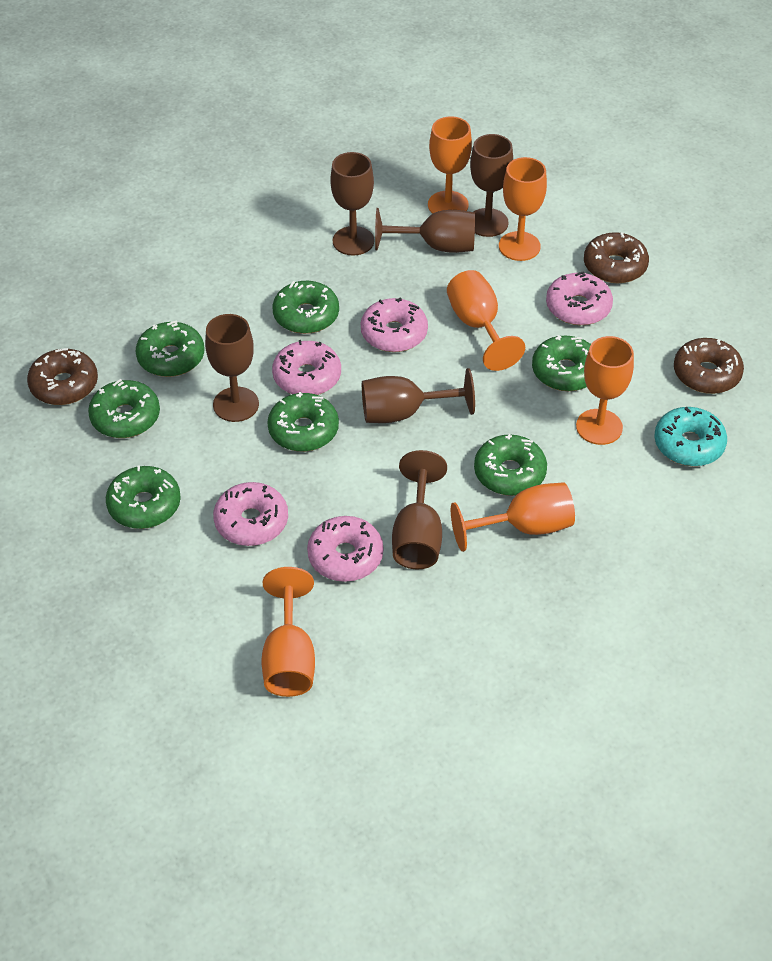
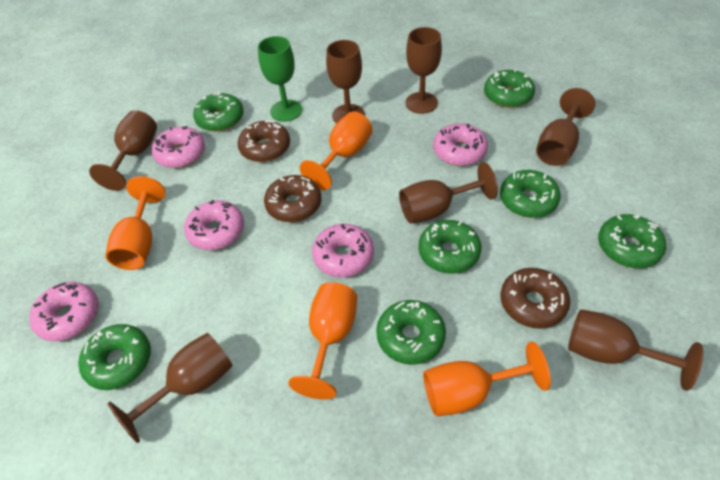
brown goblet: [205,314,259,422] [330,152,374,256] [362,368,475,423] [375,208,475,253] [392,450,447,569] [470,134,513,237] = 6 -> [89,110,157,191] [108,333,233,443] [326,40,365,123] [399,162,498,224] [406,27,442,114] [536,88,596,166] [568,309,703,391] = 7
green goblet: none = 0 -> [258,36,302,122] = 1
orange goblet: [262,567,315,697] [428,116,472,214] [447,270,525,371] [451,482,575,552] [499,157,547,261] [576,336,634,445] = 6 -> [105,176,166,270] [288,282,357,400] [300,111,373,190] [423,342,551,417] = 4
turquoise donut: [654,407,727,466] = 1 -> none = 0

